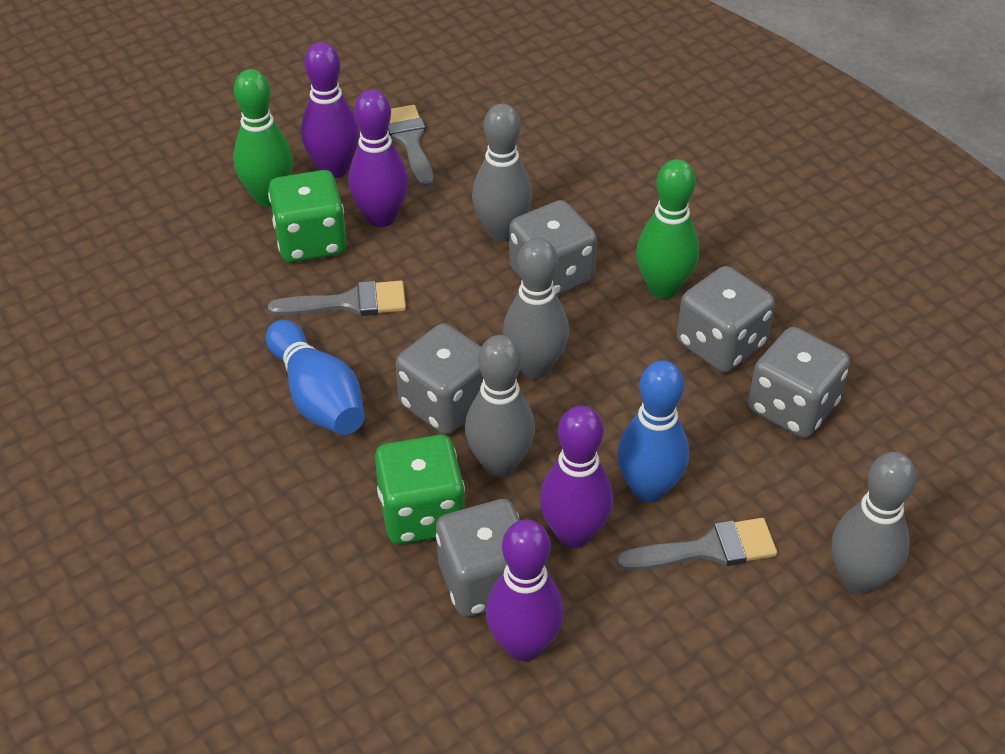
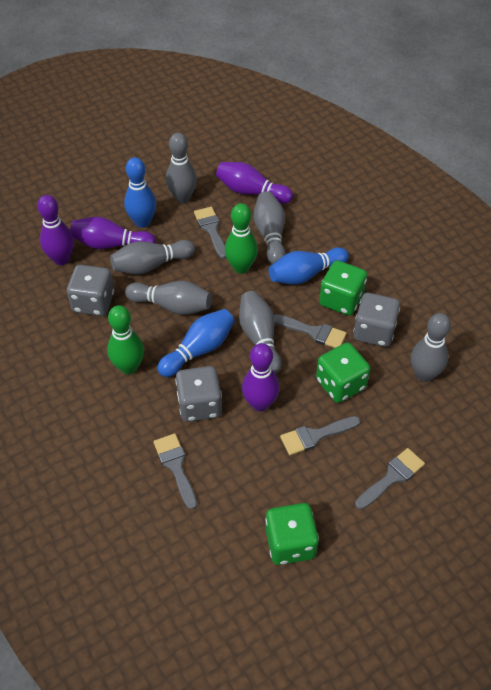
blue bowling pin: [266,320,365,435] [617,360,689,503] = 2 -> [124,157,156,228] [157,309,235,377] [269,247,349,285] = 3
green dice: [268,170,347,263] [375,435,465,544] = 2 -> [265,503,319,565] [316,343,370,403] [319,260,367,316] = 3
grey bowling pin: [465,335,535,477] [472,104,532,242] [503,238,569,379] [832,452,917,594] = 4 -> [110,240,195,275] [125,281,212,315] [166,133,197,203] [239,291,282,374] [253,191,286,264] [411,313,451,382] = 6
grey brush: [268,281,406,316] [388,105,433,188] [617,518,777,571] = 3 -> [153,433,197,510] [194,207,226,259] [274,314,347,348] [280,416,360,455] [355,448,425,509] = 5
grey dice: [396,323,483,435] [436,499,520,617] [509,200,597,296] [677,266,775,373] [748,327,850,438] = 5 -> [67,265,114,316] [175,366,222,422] [353,293,400,347] = 3

